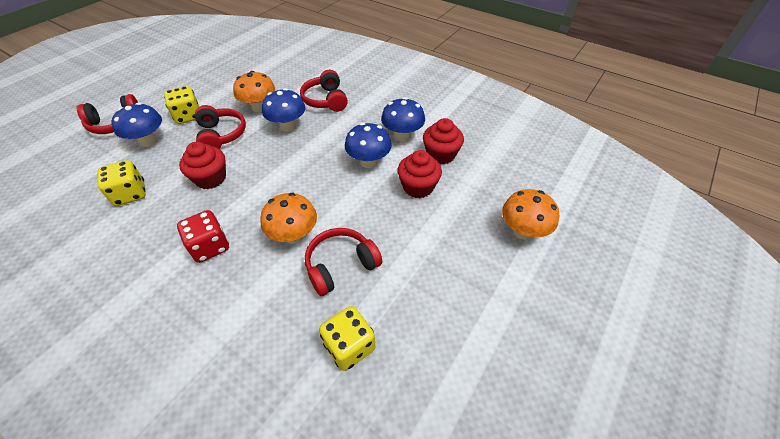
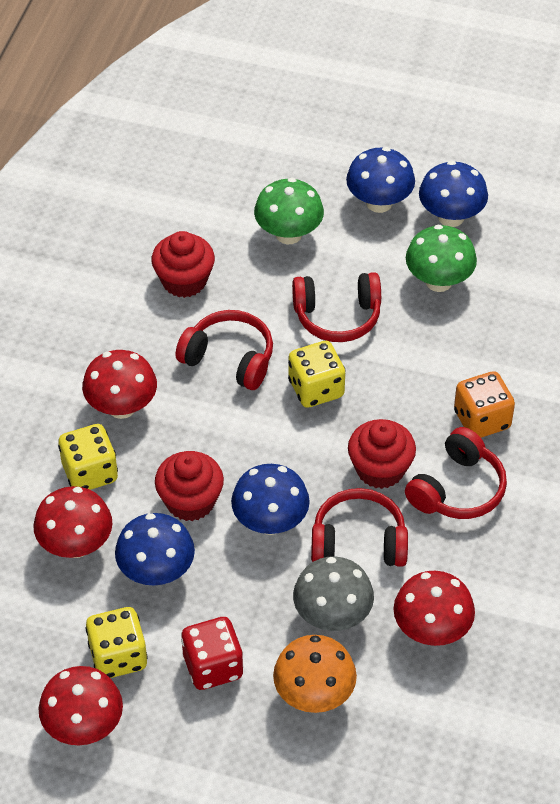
green mushroom: none = 0 -> [254,178,324,244] [406,225,477,292] = 2
grey mushroom: none = 0 -> [293,557,374,631] = 1
orange dice: none = 0 -> [454,371,515,438] = 1
orange mushroom: [233,71,275,112] [260,193,317,244] [502,189,559,240] = 3 -> [273,635,357,713] = 1
red mushroom: none = 0 -> [33,486,112,558] [38,666,123,745] [82,350,157,419] [393,571,475,646] = 4

